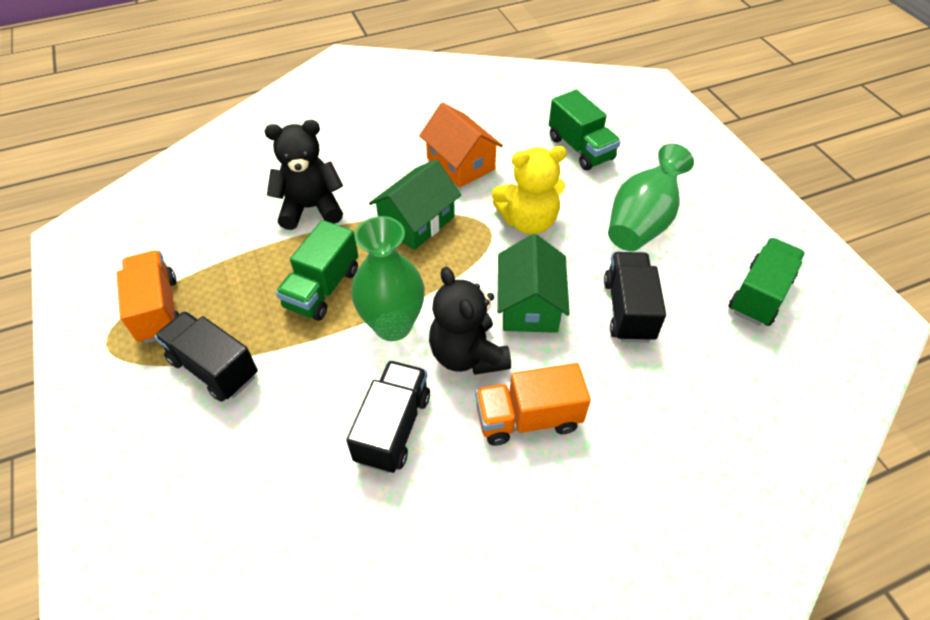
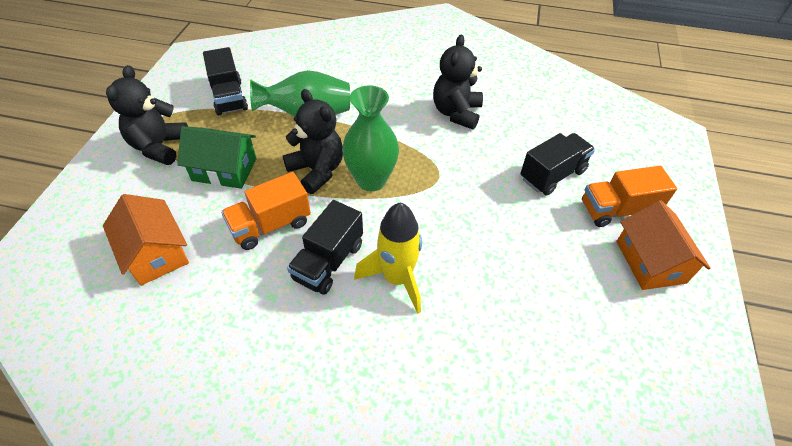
black teddy bear: [265,120,343,230] [429,267,511,375] = 2 -> [106,65,188,165] [283,89,343,194] [433,35,483,129] = 3
green house: [369,159,461,250] [497,234,570,333] = 2 -> [177,126,256,189] = 1
green truck: [276,220,358,321] [549,90,621,170] [728,238,805,326] = 3 -> none = 0
orange house: [419,102,503,188] = 1 -> [103,194,189,286] [616,200,711,290] = 2
yellow rocket: none = 0 -> [354,202,422,314] = 1
yellow teddy bear: [492,146,567,234] = 1 -> none = 0

